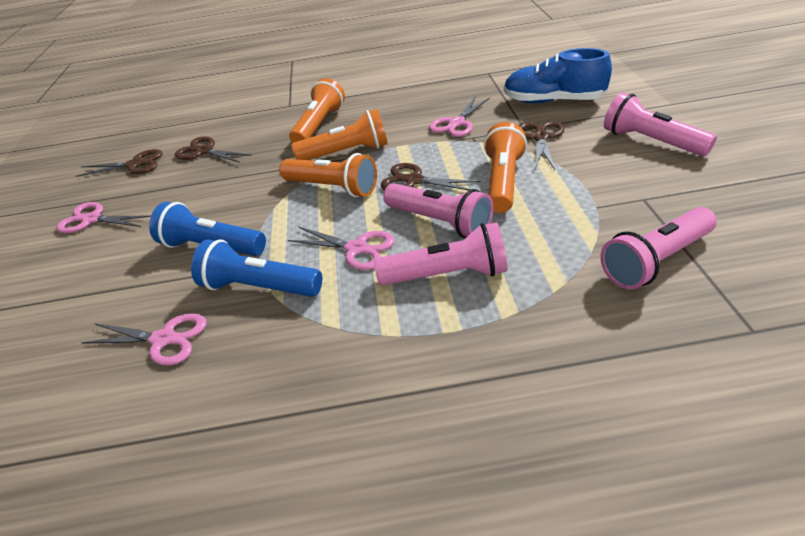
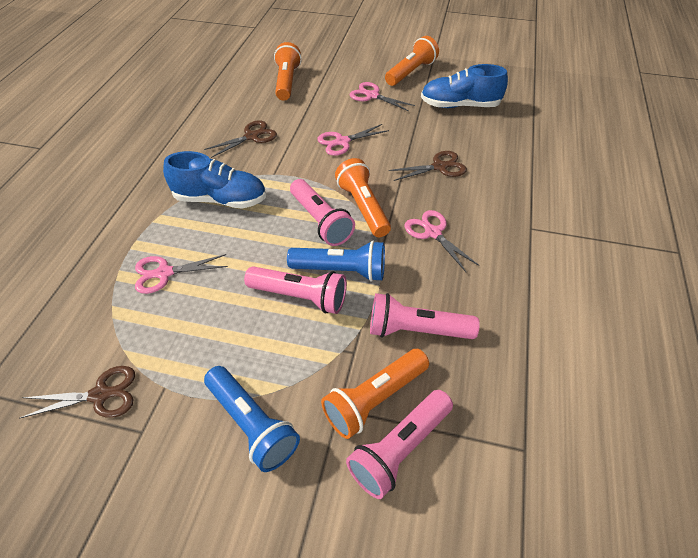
blue shoe: [504,48,612,103] = 1 -> [163,151,266,209] [421,64,508,108] = 2
brown scissors: [76,149,163,177] [175,136,252,163] [381,163,481,191] [519,121,565,170] = 4 -> [19,366,135,419] [204,121,277,158] [389,151,467,181] = 3

